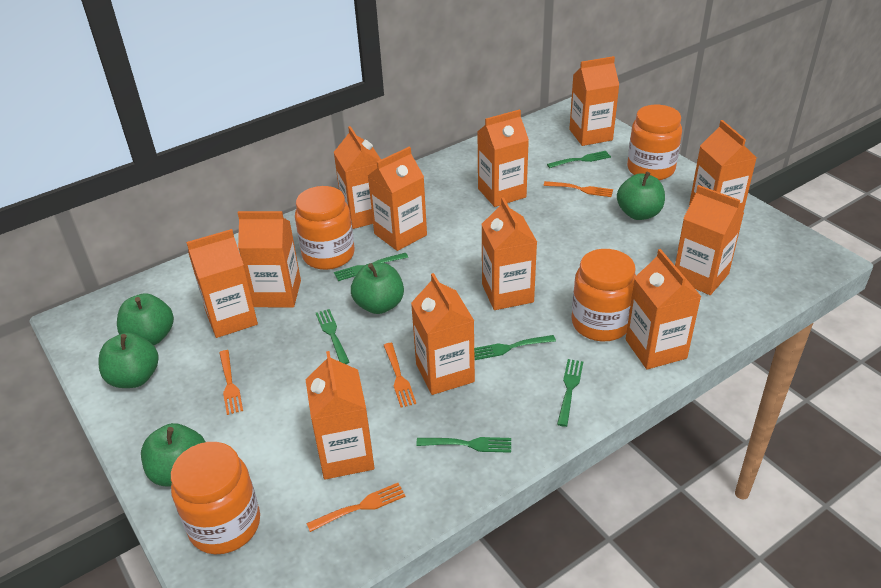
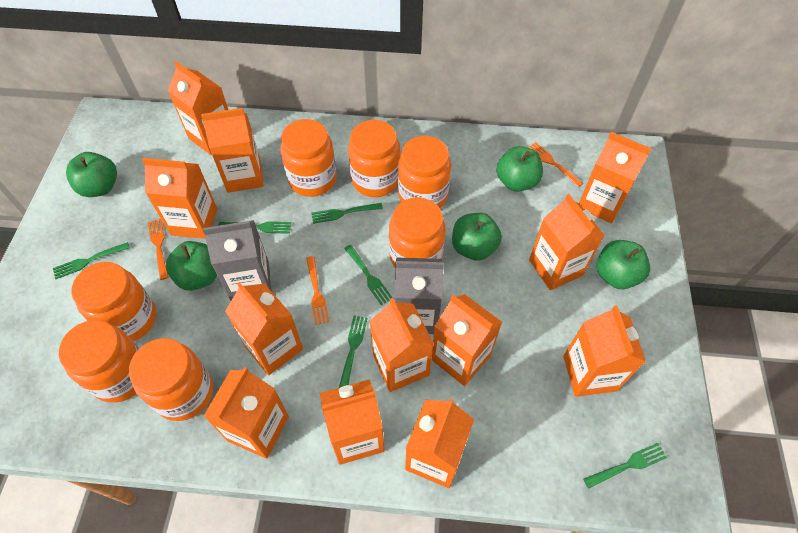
grey carton: none = 0 -> [202,220,271,301] [395,257,444,334] = 2
orange fork: [219,350,243,415] [306,483,406,532] [383,343,416,408] [544,181,613,197] = 4 -> [148,219,169,280] [306,256,329,325] [528,142,583,187] = 3
orange jar: [171,442,260,554] [295,186,355,270] [571,249,636,341] [627,105,682,180] = 4 -> [59,320,139,403] [71,262,156,341] [129,338,213,421] [280,119,337,197] [348,120,400,197] [389,197,446,267] [398,136,451,208] = 7

